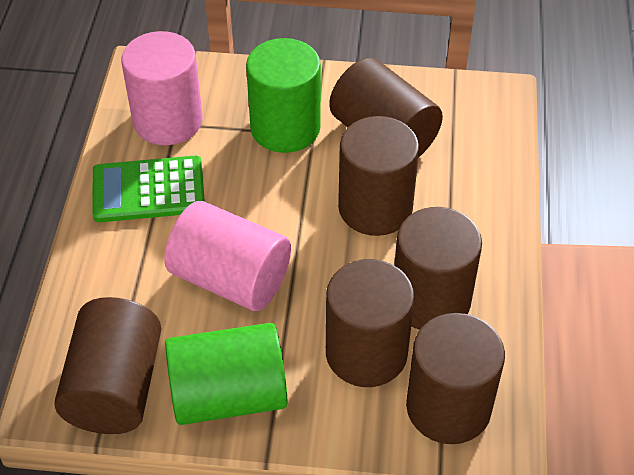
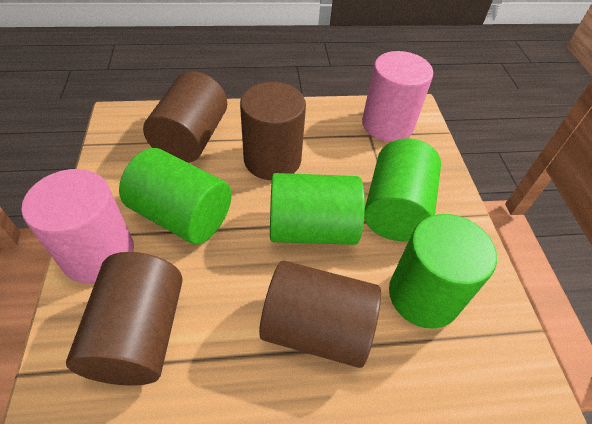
brown cylinder: [54,297,161,434] [326,259,414,387] [329,58,443,158] [338,116,419,236] [394,207,482,330] [406,313,505,444] = 6 -> [66,252,183,386] [143,71,227,163] [240,82,306,180] [259,261,381,368] = 4
green calculator: [92,156,205,222] = 1 -> none = 0
green cylinder: [165,323,287,425] [246,38,321,153] = 2 -> [119,148,232,244] [270,173,365,245] [364,138,441,241] [389,214,497,329] = 4

